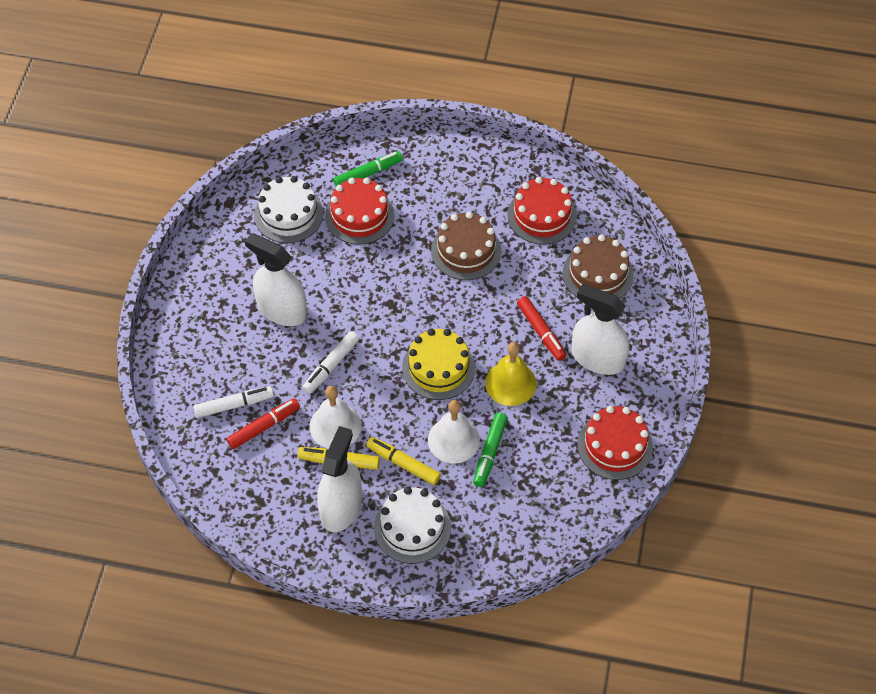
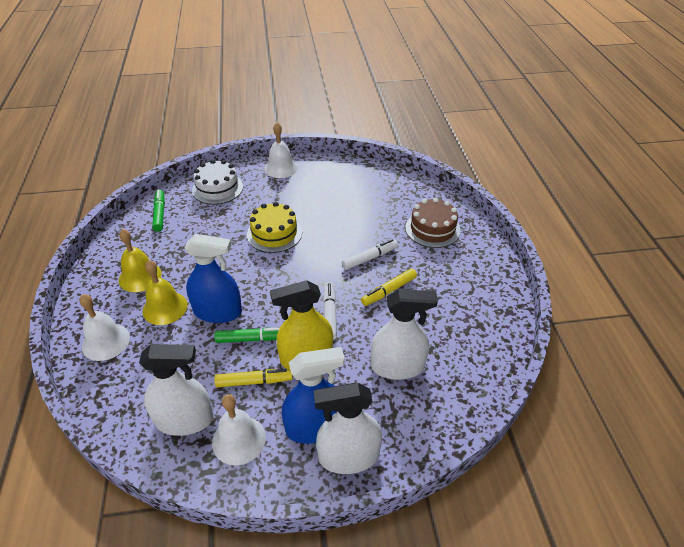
blue spray bottle: none = 0 -> [185,234,242,323] [282,347,345,444] = 2
brown cake: [431,212,501,280] [563,235,634,299] = 2 -> [405,198,461,248] = 1
red cake: [325,178,394,245] [508,177,577,245] [578,406,653,480] = 3 -> none = 0
red marker: [226,398,300,449] [517,296,567,361] = 2 -> none = 0
white bell: [309,386,361,449] [428,400,480,464] = 2 -> [79,294,130,361] [212,394,266,465] [264,122,298,178] = 3
white cake: [254,176,323,243] [374,487,451,564] = 2 -> [192,160,243,205] = 1
yellow bell: [485,342,537,406] = 1 -> [119,229,162,292] [143,260,187,325] = 2
yellow spray bottle: none = 0 -> [270,280,333,369] = 1

